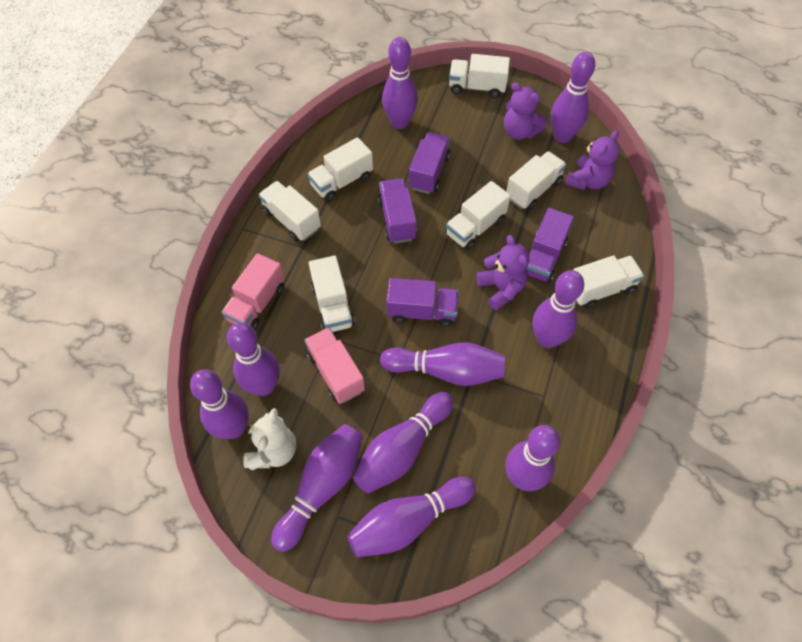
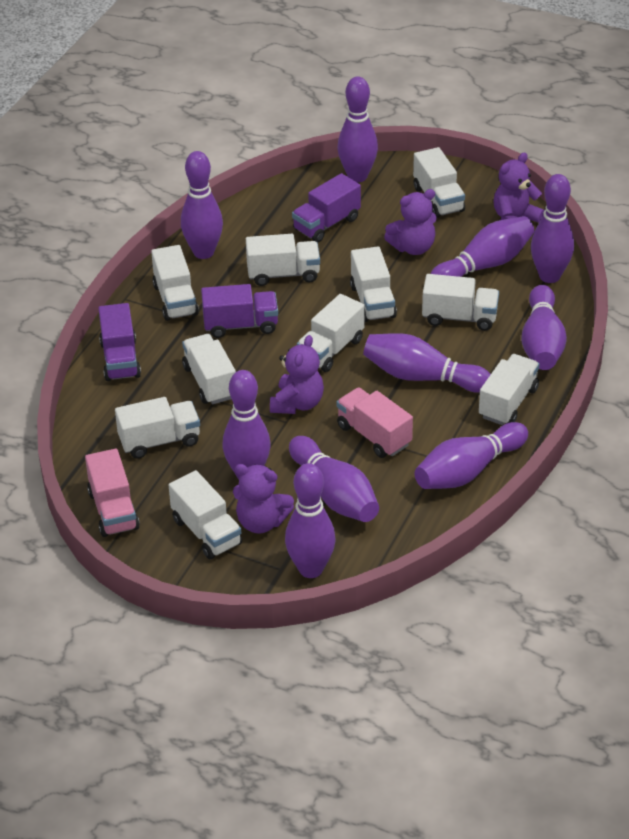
purple teddy bear: [476,235,529,311] [504,82,547,140] [565,130,619,190] = 3 -> [233,464,294,534] [270,335,324,414] [384,189,437,255] [494,153,544,223] = 4
purple truck: [378,178,417,244] [386,278,459,327] [409,132,450,194] [526,208,574,283] = 4 -> [98,303,141,381] [201,284,278,338] [292,173,361,243] = 3
white teddy bear: [243,408,296,470] = 1 -> none = 0
white truck: [258,181,321,242] [307,137,373,202] [309,255,355,332] [446,181,511,250] [449,54,510,98] [506,151,567,210] [573,255,644,309] = 7 -> [115,397,200,459] [151,245,199,321] [169,470,242,559] [182,334,236,405] [246,234,320,286] [297,294,364,372] [350,246,397,322] [413,147,465,218] [422,274,499,331] [479,354,540,425] = 10

